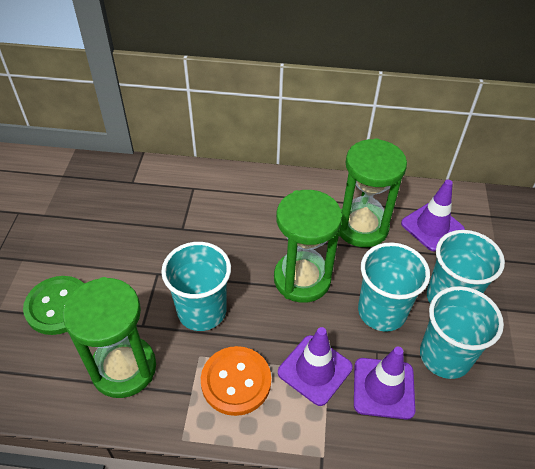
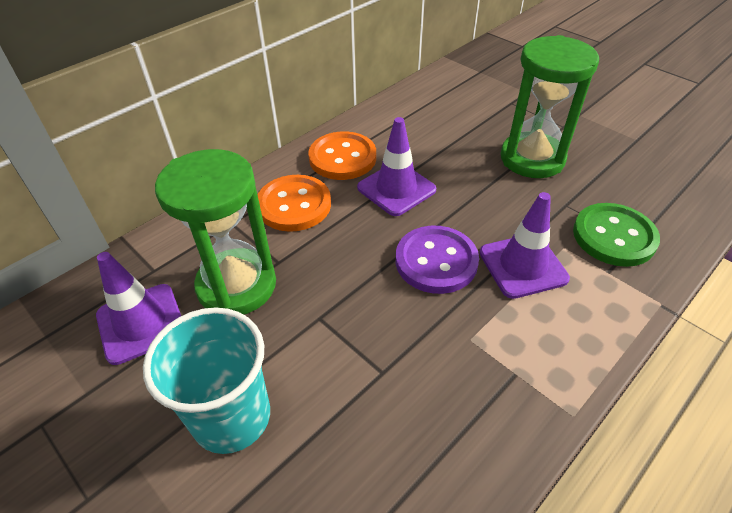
green hourglass: [63,277,156,398] [274,190,342,303] [339,138,407,247] = 3 -> [155,149,276,315] [501,35,599,178] = 2
orange button: [201,346,271,416] = 1 -> [258,175,331,232] [308,131,376,180] = 2
purple button: none = 0 -> [396,226,479,294] = 1
turquoise cup: [161,242,231,331] [358,242,430,332] [420,286,504,379] [427,230,505,303] = 4 -> [143,307,270,454] = 1

